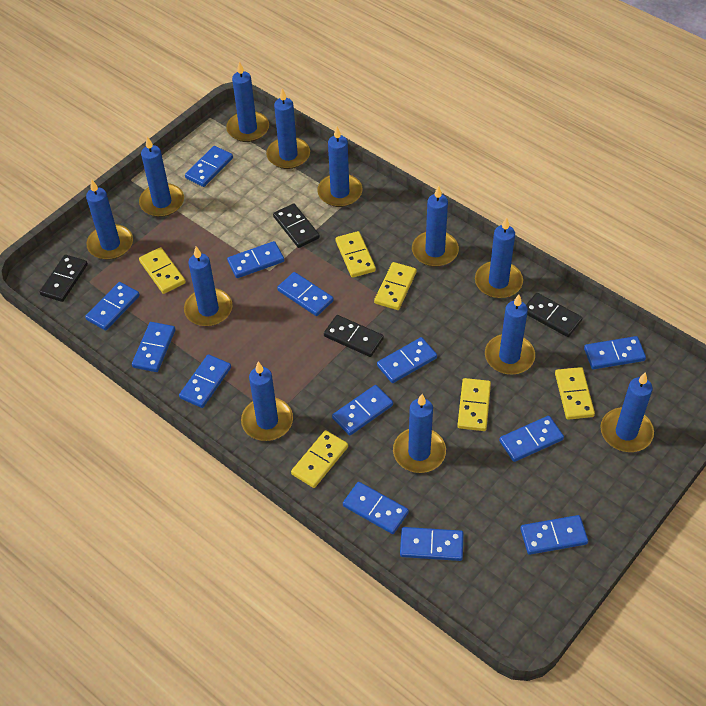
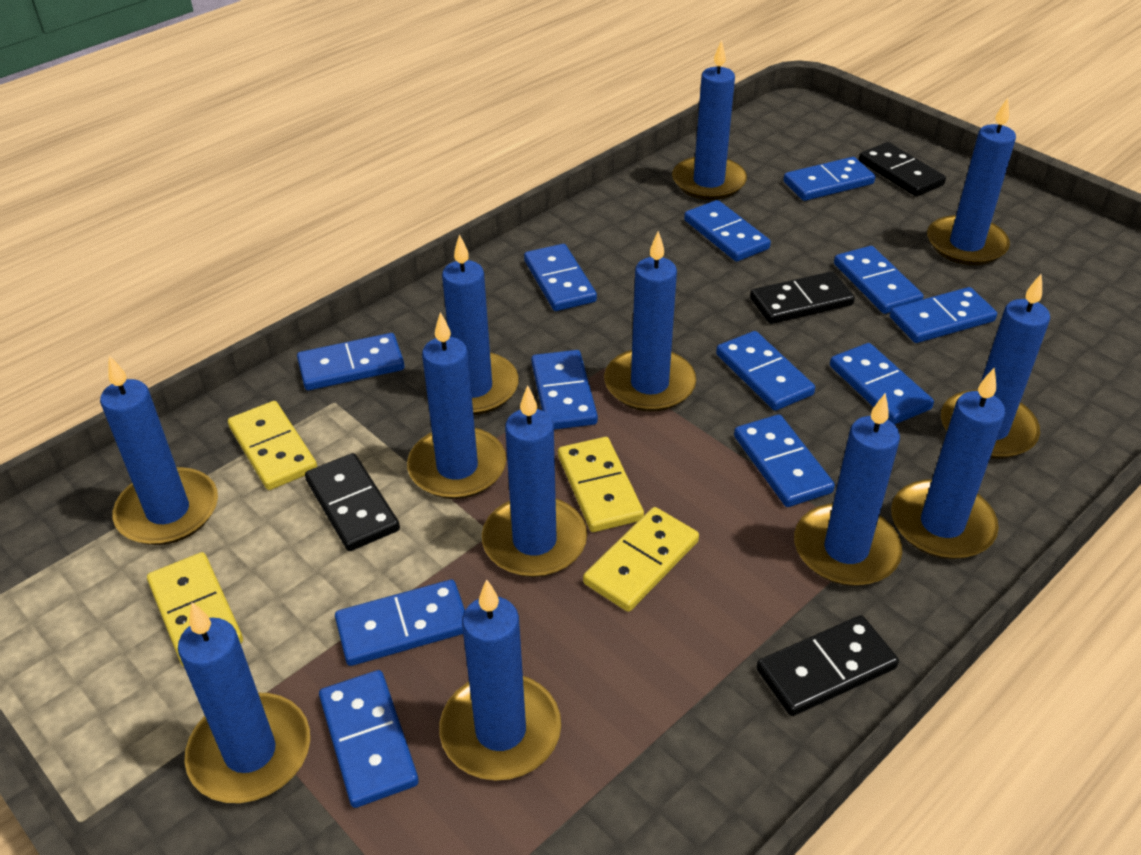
blue domino: [85,282,140,331] [132,322,176,372] [179,354,231,408] [185,146,233,187] [227,241,284,278] [277,272,334,316] [332,385,393,436] [343,482,409,534] [377,337,437,383] [400,527,464,561] [499,416,564,462] [520,515,588,555] [584,336,646,369] = 13 -> [297,333,405,390] [319,670,419,808] [335,580,465,666] [524,244,597,311] [531,350,598,430] [684,200,771,262] [716,331,815,411] [734,414,835,507] [783,157,875,201] [830,343,934,424] [834,246,924,314] [890,287,997,343] = 12
yellow domino: [139,247,186,294] [291,430,348,488] [335,231,376,278] [374,262,417,310] [457,378,491,431] [555,367,595,420] = 6 -> [147,552,243,667] [228,401,317,490] [558,437,644,532] [583,507,699,612] = 4

